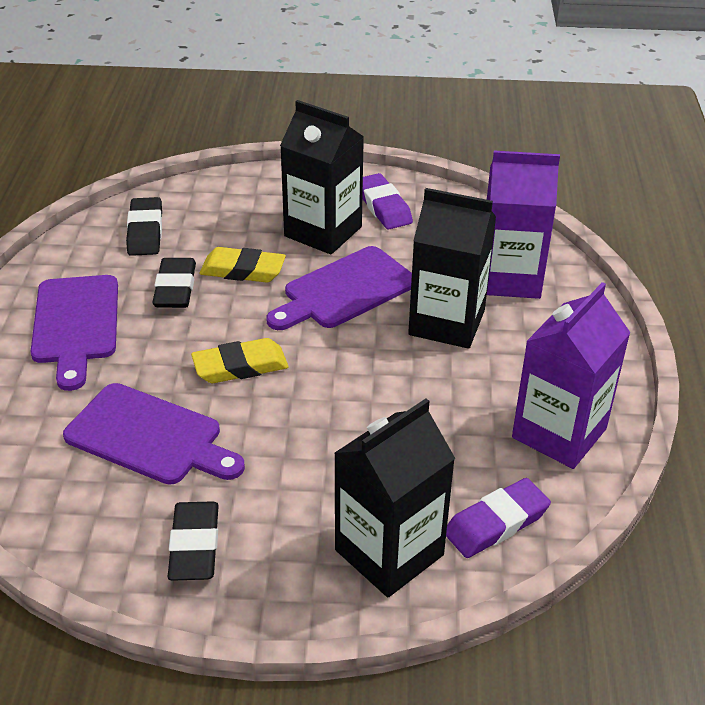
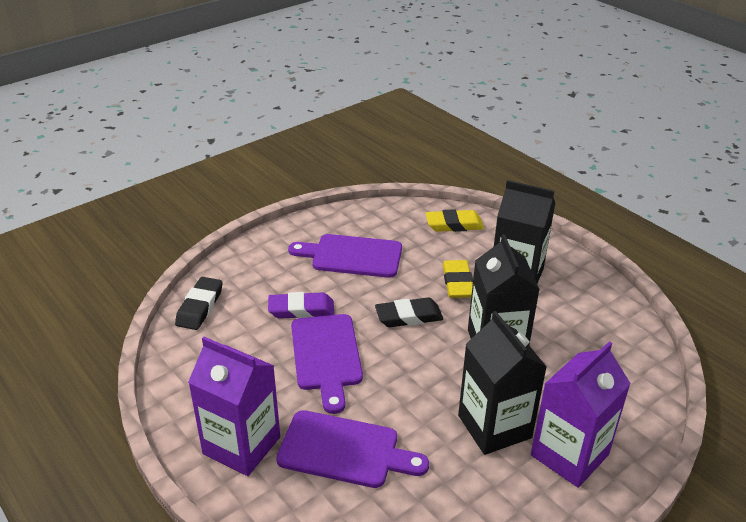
black eraser: [126,197,162,256] [152,258,196,308] [168,501,219,581] = 3 -> [175,277,223,330] [375,298,443,327] = 2
purple eraser: [362,173,413,229] [446,478,551,558] = 2 -> [268,292,334,319] = 1

